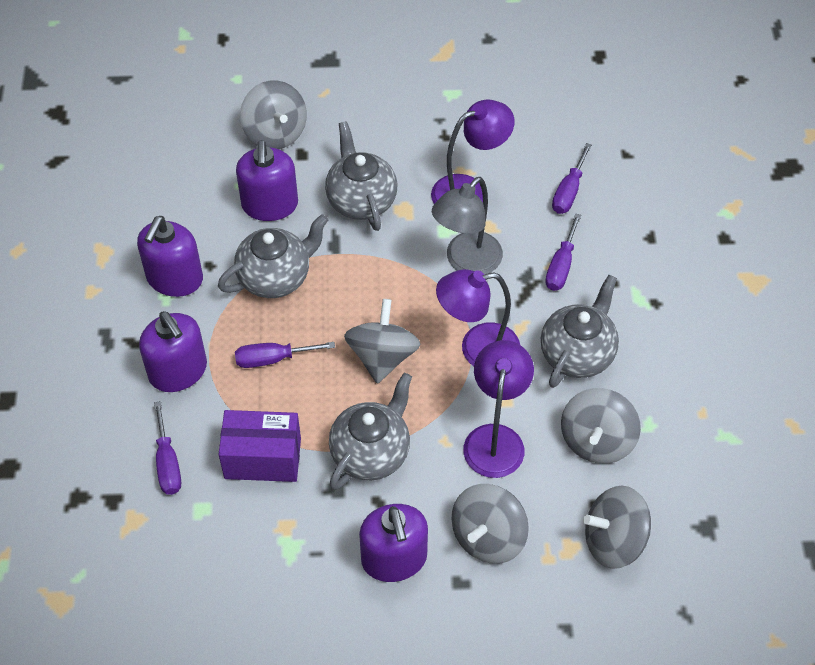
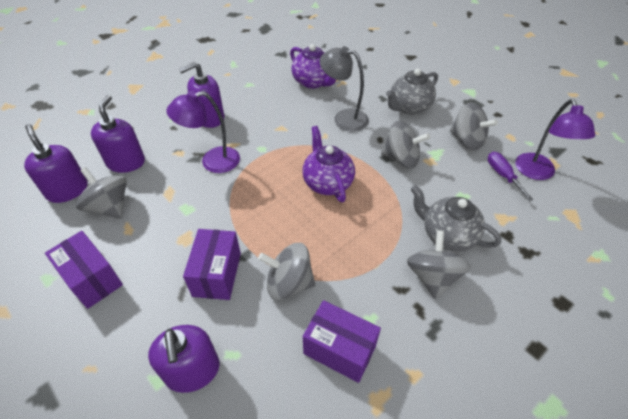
grey teapot: [218,214,328,298] [325,121,397,231] [329,373,412,490] [541,275,619,388] = 4 -> [386,69,438,114] [411,185,501,251] = 2
purple box: [219,410,301,482] = 1 -> [45,231,123,309] [183,229,241,300] [303,300,381,383] = 3
purple lamp: [431,100,515,204] [436,269,520,366] [463,340,534,478] = 3 -> [166,91,240,173] [515,99,595,180] = 2
purple screwdriver: [154,401,181,495] [235,342,335,368] [545,213,581,291] [552,143,592,214] = 4 -> [488,152,534,201] = 1
purple teapot: none = 0 -> [290,44,336,89] [302,126,355,202] = 2

